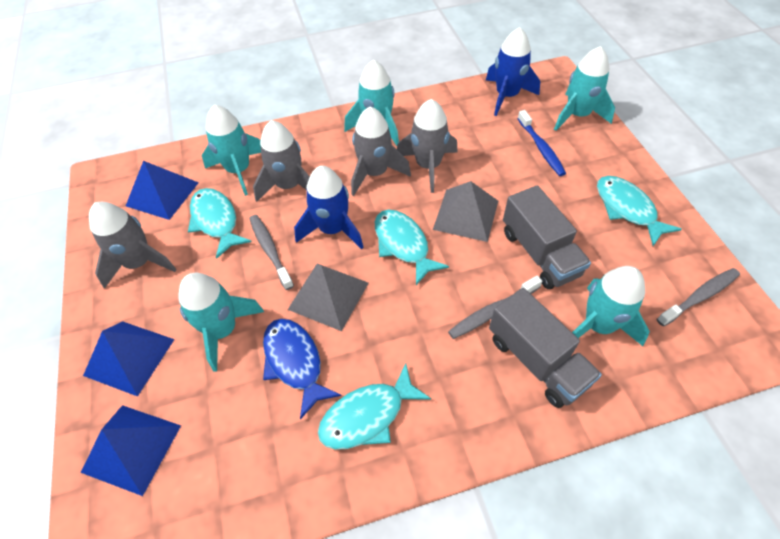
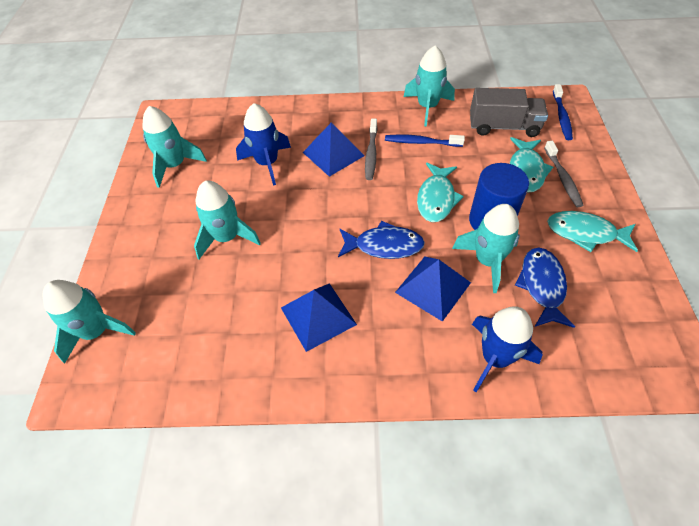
blue cylinder: none = 0 -> [469,163,529,230] = 1
blue fish: [263,319,342,420] = 1 -> [338,221,425,259] [515,248,575,328] = 2
blue toothbrush: [517,110,566,176] = 1 -> [385,135,465,147] [553,84,573,140] = 2
grey pyramid: [288,264,368,331] [433,181,498,242] = 2 -> none = 0
grey rocket: [89,202,177,289] [253,120,310,202] [351,107,411,196] [397,99,458,193] = 4 -> none = 0
grey toothbrush: [249,215,294,290] [448,275,543,339] [657,268,740,326] = 3 -> [365,119,378,180] [544,141,583,207] = 2
grey truck: [489,288,602,408] [503,186,591,289] = 2 -> [470,88,548,137] = 1
turquoise fish: [188,188,252,259] [318,363,431,450] [375,210,449,285] [597,176,682,246] = 4 -> [417,162,464,222] [510,137,553,192] [547,211,638,252] = 3

